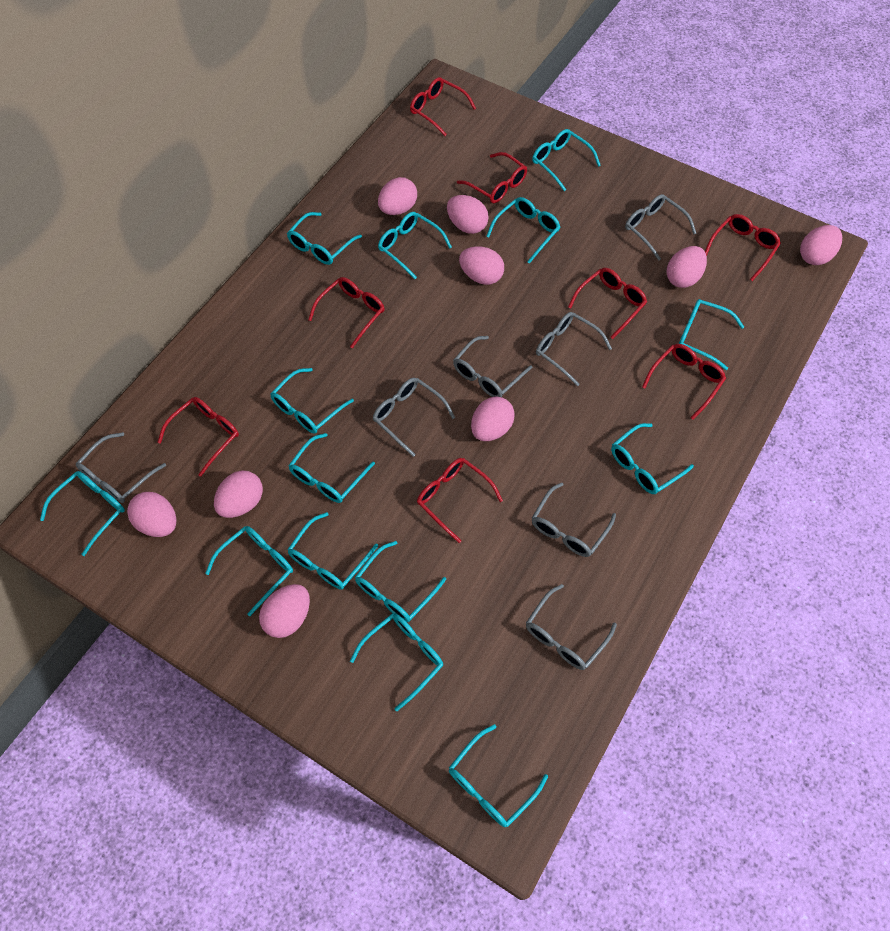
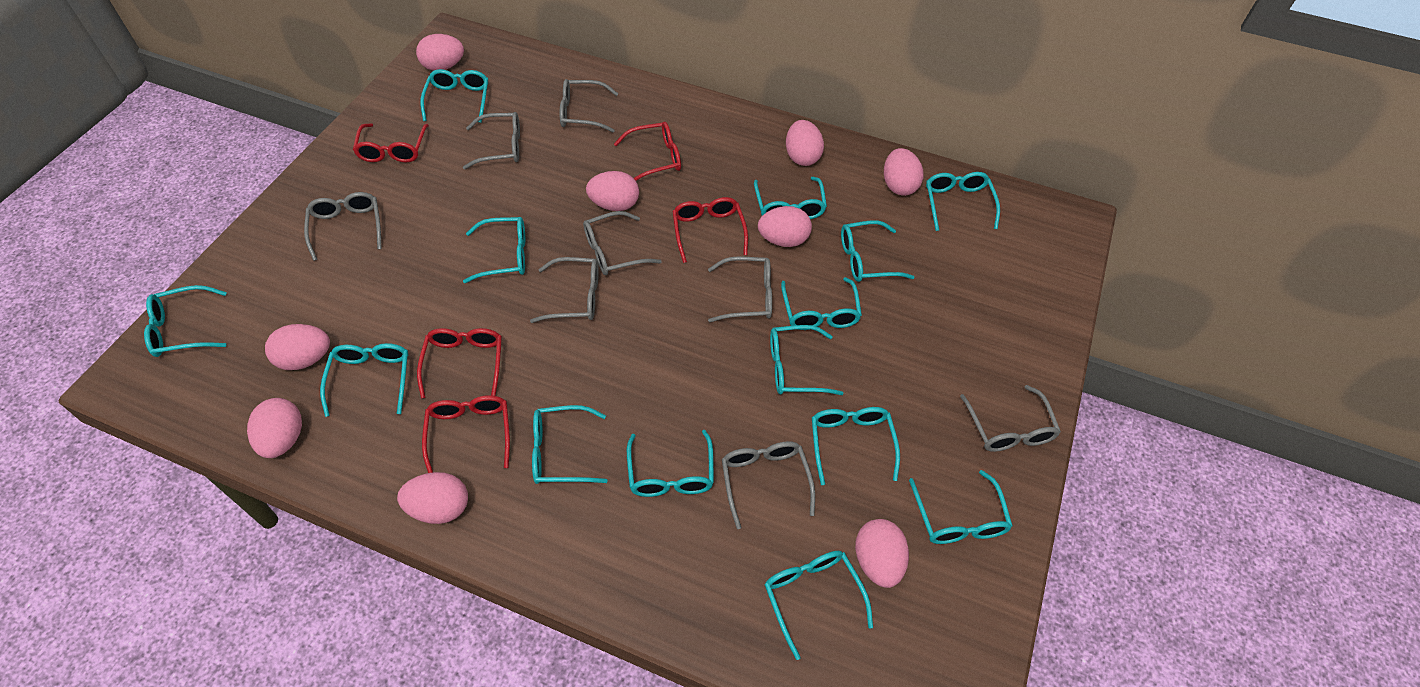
grey glasses: [76,432,166,503] [373,378,455,457] [453,336,532,397] [526,584,617,670] [532,482,616,557] [536,312,612,386] [625,194,697,261] = 7 -> [304,192,382,261] [463,112,520,169] [530,257,599,323] [560,79,618,132] [583,211,662,275] [708,256,772,322] [722,441,815,529] [960,385,1061,452] = 8
red glasses: [157,397,239,477] [308,277,385,348] [410,77,476,136] [417,458,503,543] [457,152,527,203] [568,268,647,339] [642,344,726,420] [705,214,781,281] = 8 -> [353,123,429,162] [417,328,502,399] [422,395,510,473] [614,122,681,181] [673,197,748,263] = 5

